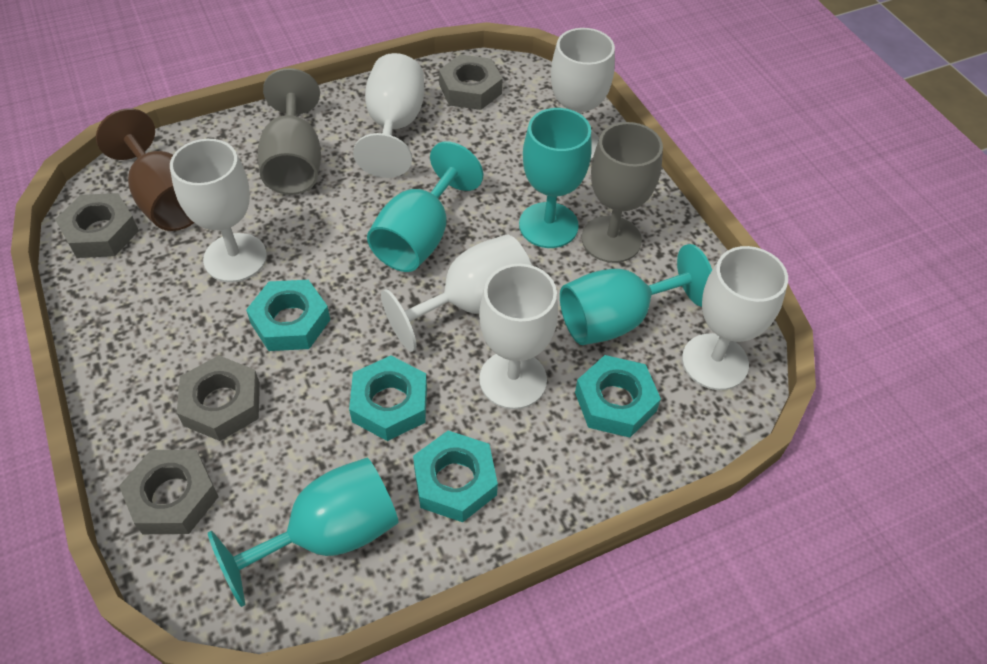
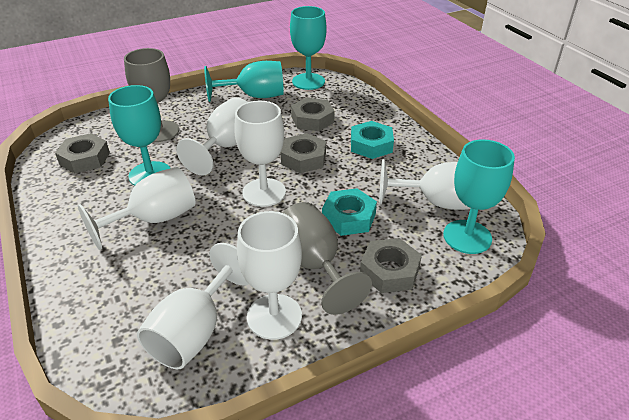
brown goblet: [96,109,194,231] = 1 -> none = 0
turquoise nut: [246,280,330,351] [349,356,427,441] [413,431,498,522] [575,355,661,438] = 4 -> [322,188,377,236] [351,121,394,159] = 2

